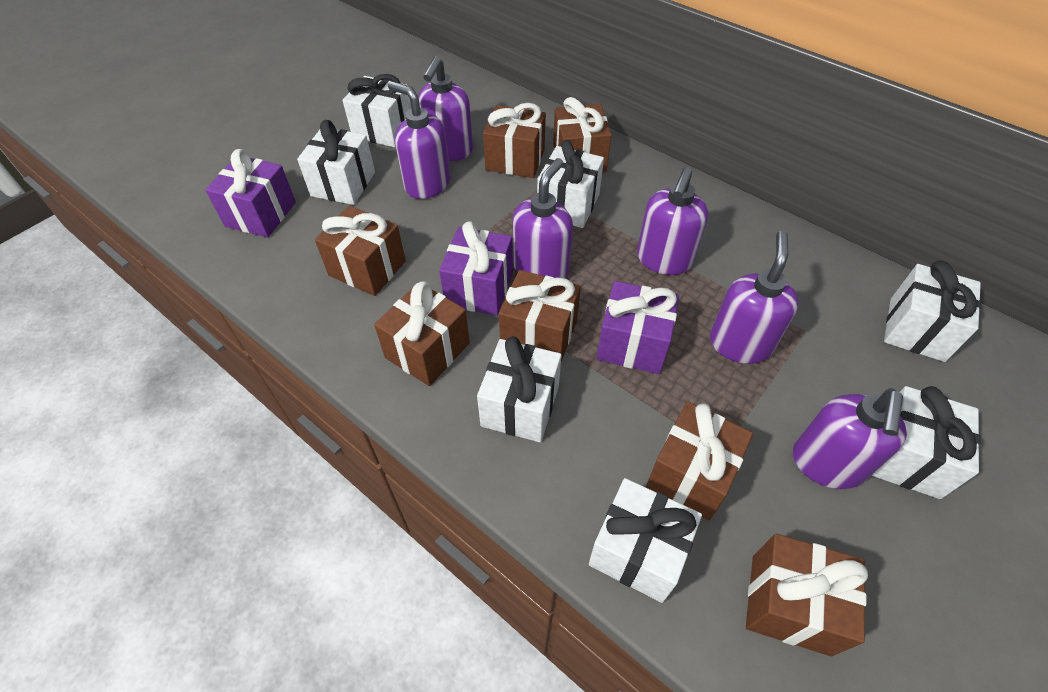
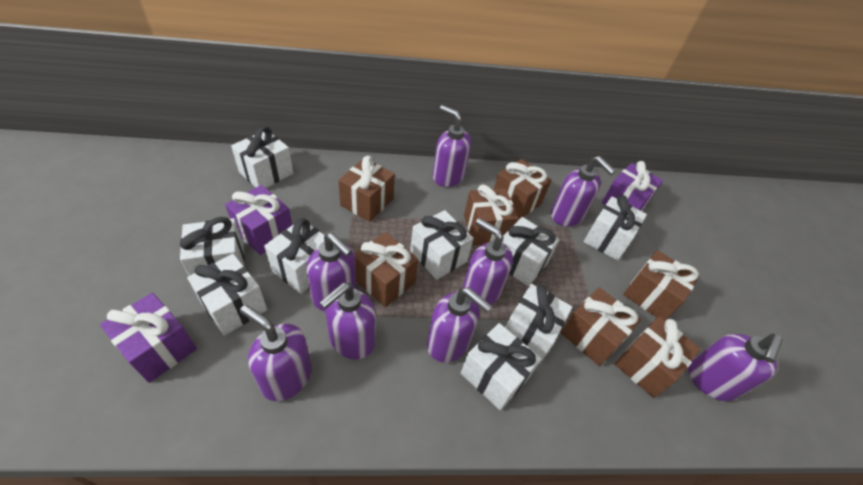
purple soap dispenser: [388,81,450,199] [418,56,473,161] [512,158,573,278] [637,168,708,275] [710,231,799,364] [793,389,907,489] = 6 -> [240,305,312,401] [306,233,356,311] [319,283,376,360] [427,288,492,363] [433,105,471,187] [463,218,513,308] [551,156,616,227] [688,333,783,401] = 8
white gift: [297,120,375,205] [343,74,411,147] [477,336,562,442] [537,140,604,228] [589,478,702,603] [871,386,981,499] [884,260,981,362] = 7 -> [180,217,245,276] [187,254,267,336] [231,126,293,188] [264,218,325,294] [410,210,473,280] [461,323,541,410] [502,217,559,286] [505,284,572,363] [584,195,647,261] = 9

